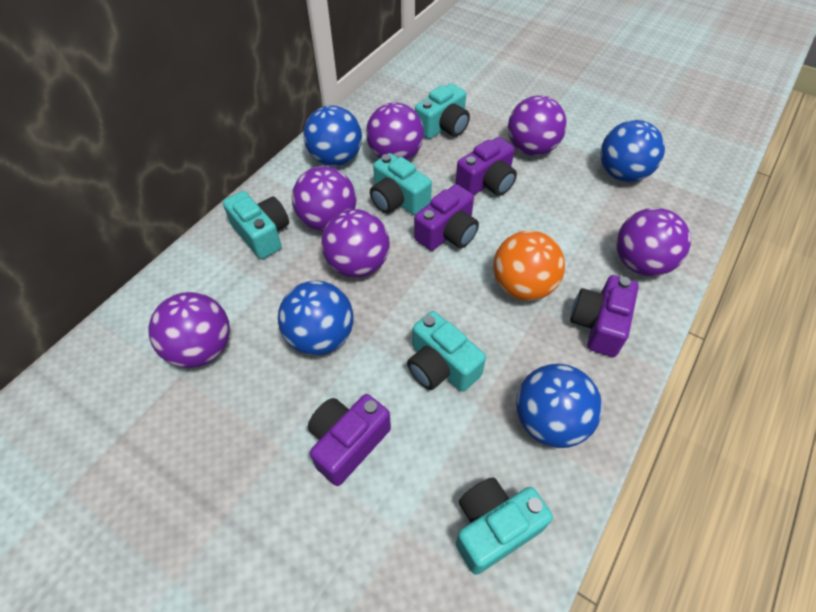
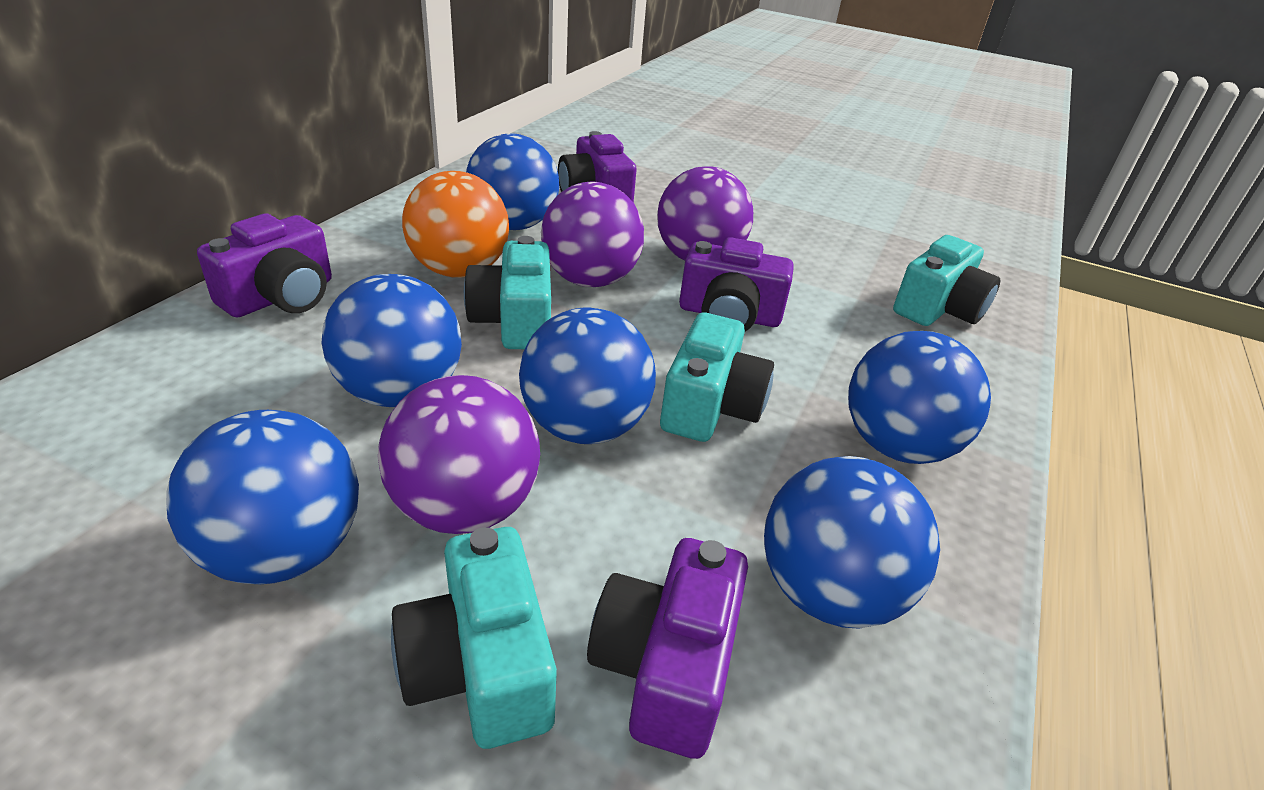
blue ball: [278,281,354,355] [303,105,362,166] [516,364,602,448] [600,120,665,182] = 4 -> [166,410,359,584] [322,274,462,407] [466,134,559,230] [519,308,656,444] [764,456,940,629] [848,331,991,464] = 6
purple ball: [149,292,230,368] [292,166,356,231] [321,209,390,278] [366,102,424,160] [508,95,567,156] [616,208,691,276] = 6 -> [378,375,540,534] [541,182,644,287] [657,166,753,261] = 3
turquoise camera: [223,191,289,259] [370,153,432,215] [407,311,486,392] [415,83,470,139] [456,477,553,575] = 5 -> [391,527,557,749] [464,236,551,349] [660,313,774,442] [893,235,1000,326] = 4

